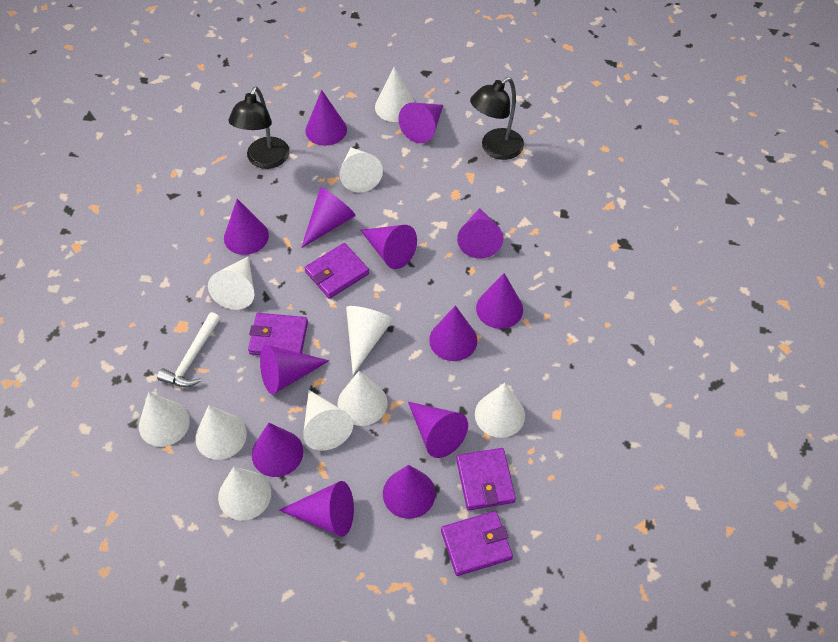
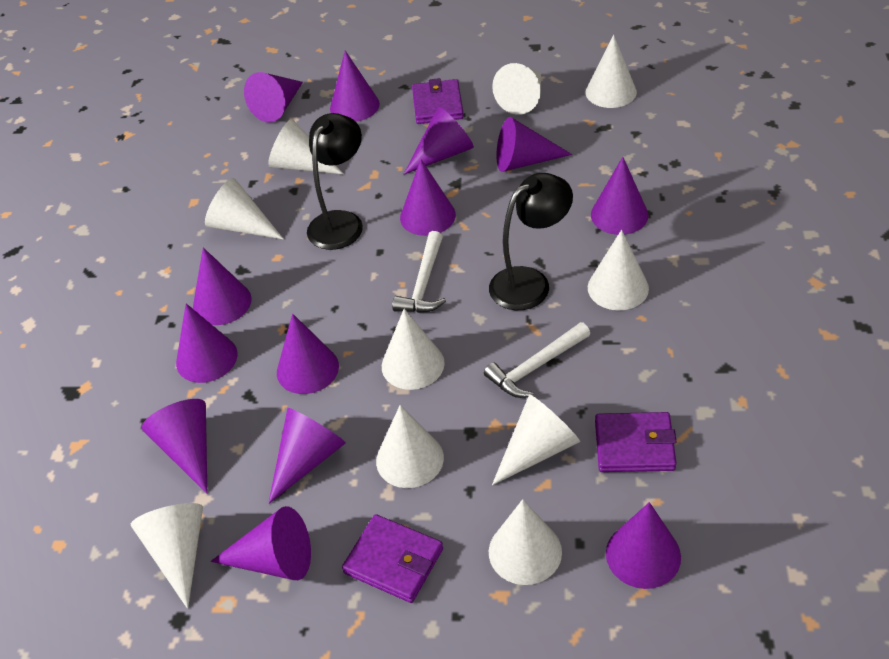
purple wallet: [248,313,308,355] [305,243,369,299] [441,511,513,576] [456,448,516,510] = 4 -> [342,514,443,603] [412,78,464,124] [595,412,677,472] = 3
white hammer: [157,312,220,387] = 1 -> [392,231,446,313] [484,322,590,398] = 2

